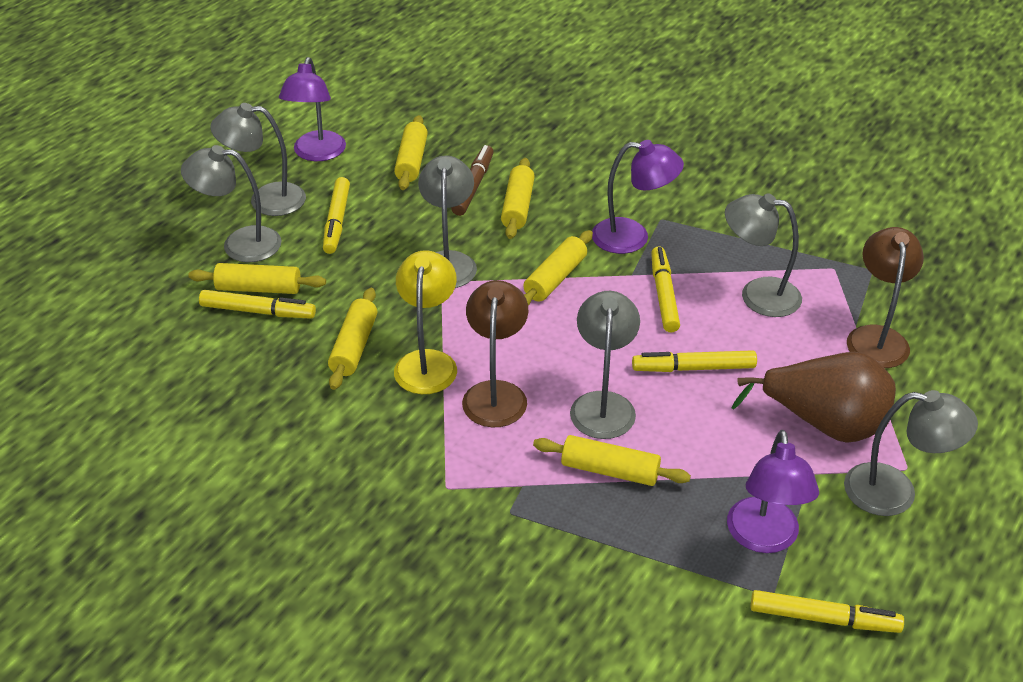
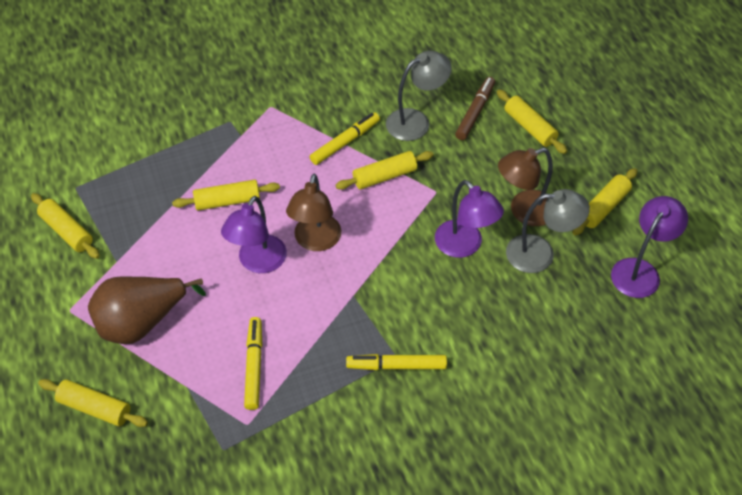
grey lamp: [181,145,281,262] [210,103,306,216] [418,155,477,288] [570,291,640,439] [725,193,802,317] [844,390,978,516] = 6 -> [386,51,452,141] [506,189,590,273] = 2
yellow lamp: [394,250,457,394] = 1 -> none = 0
yellow marker: [199,290,316,319] [323,177,350,254] [632,350,757,372] [651,246,680,332] [750,590,904,633] = 5 -> [244,317,262,410] [310,112,380,165] [346,354,447,370] = 3

